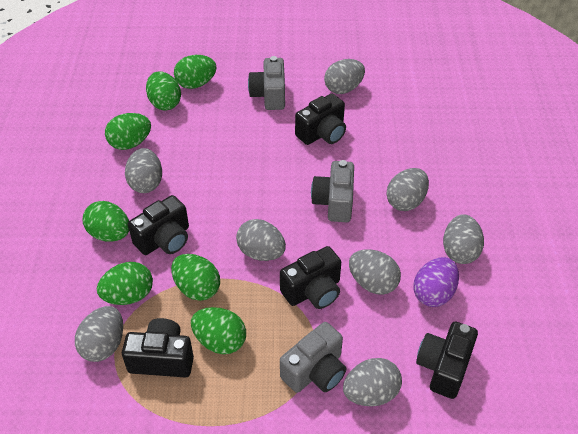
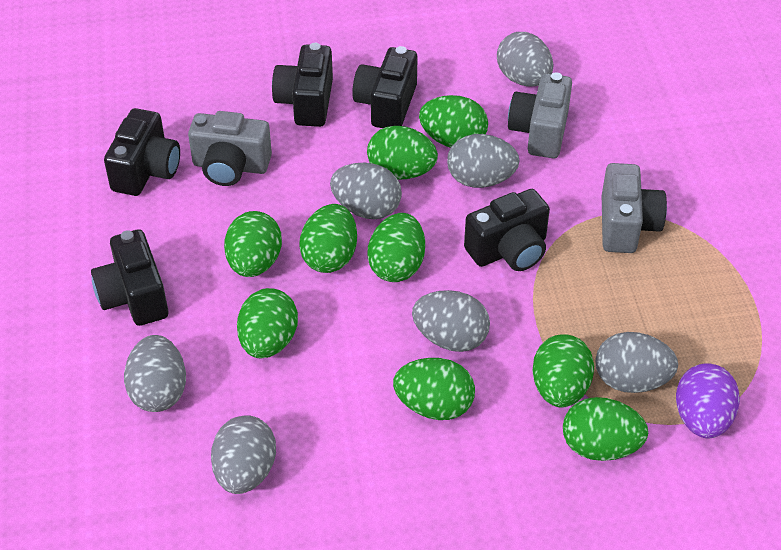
green egg: [83,201,129,242] [97,262,153,305] [105,113,151,150] [146,71,181,110] [171,254,220,301] [174,55,217,89] [191,307,246,354] = 7 -> [224,211,282,277] [237,288,298,358] [299,204,357,273] [367,126,438,180] [368,213,425,282] [393,358,475,420] [419,95,488,148] [532,334,594,408] [563,397,648,461] = 9
grey egg: [75,306,123,362] [125,148,162,193] [236,219,286,261] [324,59,365,94] [343,358,402,406] [349,249,401,295] [386,168,429,211] [443,214,484,264] = 8 -> [124,335,186,412] [211,415,276,494] [330,163,402,219] [412,290,490,352] [447,134,520,188] [497,32,553,86] [595,332,678,393] = 7

